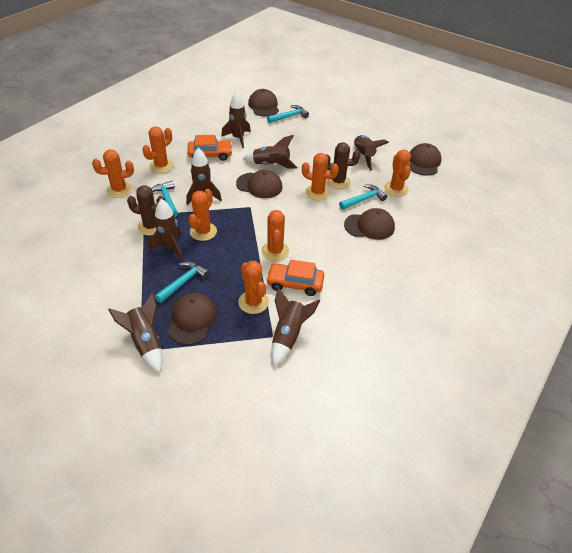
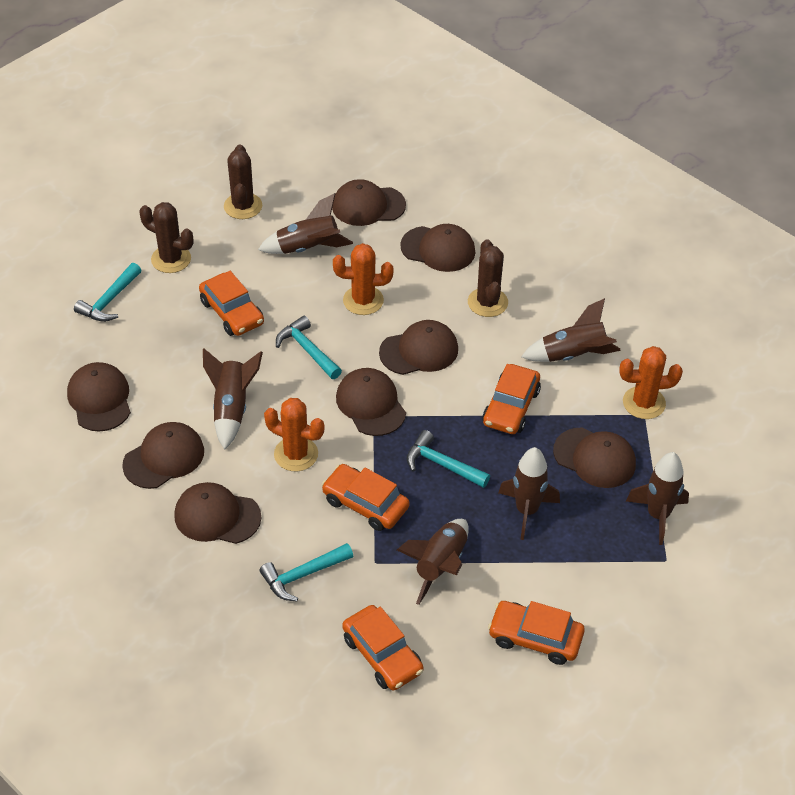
brown cactus: [127,185,165,236] [326,142,361,189] = 2 -> [139,202,193,273] [224,145,262,219] [468,239,508,317] = 3
brown cap: [168,293,217,345] [236,170,283,198] [248,89,279,117] [344,208,395,240] [409,143,441,176] = 5 -> [67,362,131,432] [122,422,204,489] [174,482,261,544] [332,179,406,226] [336,368,406,436] [379,320,458,375] [400,224,475,272] [553,427,636,488] = 8
brown rocket: [108,293,162,373] [148,199,183,261] [186,148,222,205] [221,91,251,148] [242,135,298,168] [271,287,320,366] [354,135,389,171] = 7 -> [203,348,263,450] [258,193,353,254] [397,519,469,605] [498,447,560,540] [521,298,621,362] [626,452,689,545] = 6
orange cactus: [92,149,134,198] [142,126,174,173] [188,189,217,241] [238,261,269,314] [261,210,289,261] [302,153,339,200] [384,150,411,197] = 7 -> [264,398,324,471] [333,243,393,315] [619,346,683,419] = 3
orange car: [187,135,233,161] [266,260,324,296] = 2 -> [199,271,264,336] [322,464,409,531] [342,605,424,690] [482,364,541,434] [488,601,585,665] = 5

